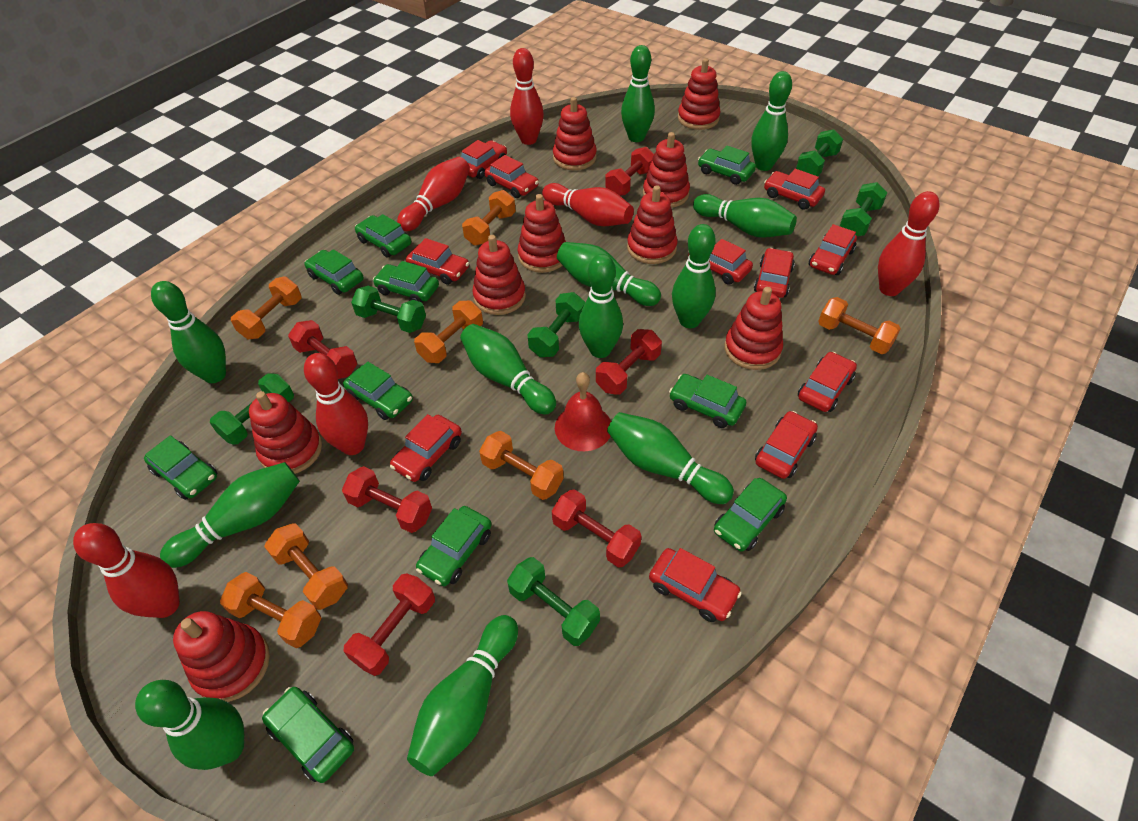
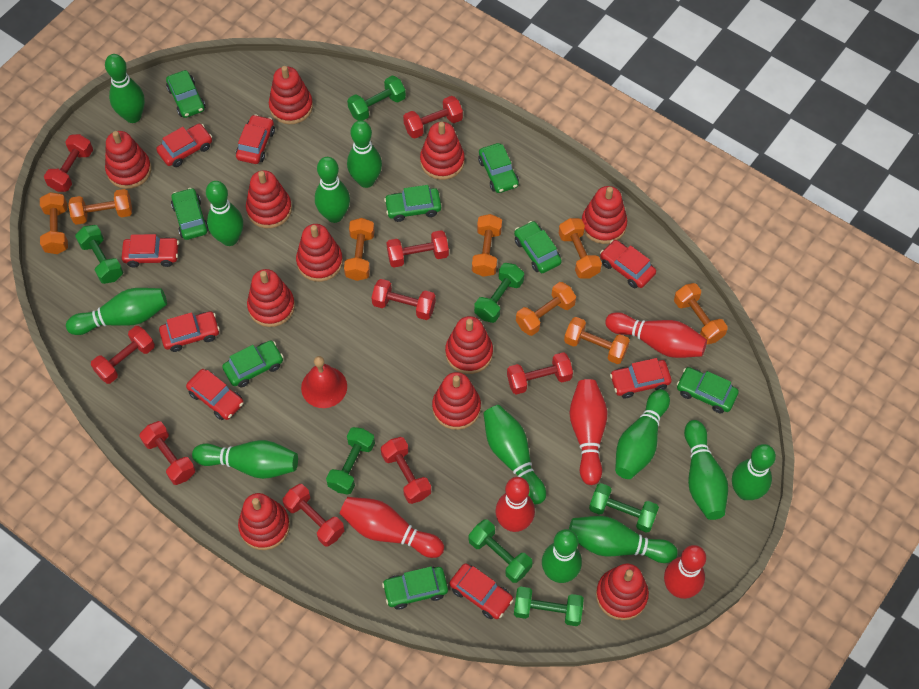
green car: [144,435,217,500] [262,687,354,783] [304,249,364,295] [343,362,413,420] [355,214,411,258] [373,261,439,302] [416,506,492,586] [669,374,746,428] [698,146,756,185] [714,478,787,552] = 10 -> [166,70,205,118] [171,188,209,240] [222,341,283,387] [382,567,448,610] [384,185,441,222] [478,143,519,193] [514,221,562,273] [677,367,739,413] = 8
green dumbbell: [210,373,294,445] [351,286,426,333] [507,557,600,646] [527,292,585,357] [796,129,843,176] [840,182,888,236] = 6 -> [75,225,123,284] [326,427,375,495] [347,76,406,121] [469,519,533,583] [474,263,524,323] [514,587,584,626] [589,483,659,533] = 7
orange dumbbell: [220,572,321,648] [231,277,301,339] [264,523,348,610] [414,301,483,363] [462,190,516,246] [479,431,564,500] [818,297,901,354] = 7 -> [40,192,68,254] [68,189,132,225] [344,218,375,281] [472,214,502,277] [516,282,576,336] [558,218,602,278] [564,317,630,364] [674,283,728,344] = 8
red bowling pin: [73,523,180,618] [304,353,368,455] [397,157,470,231] [510,48,544,145] [542,183,634,226] [878,191,940,296] = 6 -> [340,497,444,558] [495,477,535,532] [569,379,607,485] [605,312,707,358] [664,545,706,599] = 5
red car: [390,414,462,482] [406,238,469,285] [461,140,507,179] [485,155,539,198] [649,548,742,622] [688,239,753,285] [754,248,795,298] [755,411,818,479] [764,169,825,210] [798,352,857,412] [809,224,857,275] = 11 -> [122,234,179,268] [156,124,212,167] [159,311,220,352] [186,369,244,420] [236,115,275,164] [450,563,513,619] [600,240,656,288] [610,358,672,399] = 8
red dumbbell: [288,320,357,379] [342,466,432,533] [344,573,435,676] [552,489,641,568] [596,329,662,395] [605,147,654,196] = 6 -> [44,134,93,192] [91,326,155,384] [139,421,196,485] [283,484,345,546] [372,279,436,320] [381,437,431,504] [386,230,449,268] [403,96,463,139] [507,352,573,395] = 9
red stacking toy: [173,611,270,702] [249,391,322,474] [472,235,526,315] [518,194,566,273] [553,97,597,170] [627,185,678,264] [643,132,690,208] [678,58,720,130] [725,287,783,370] = 9 -> [105,131,151,189] [238,493,290,550] [246,170,292,228] [247,269,295,327] [269,66,313,124] [296,224,343,282] [420,122,465,180] [432,372,481,430] [445,316,493,374] [582,186,627,244] [596,564,649,620] = 11

